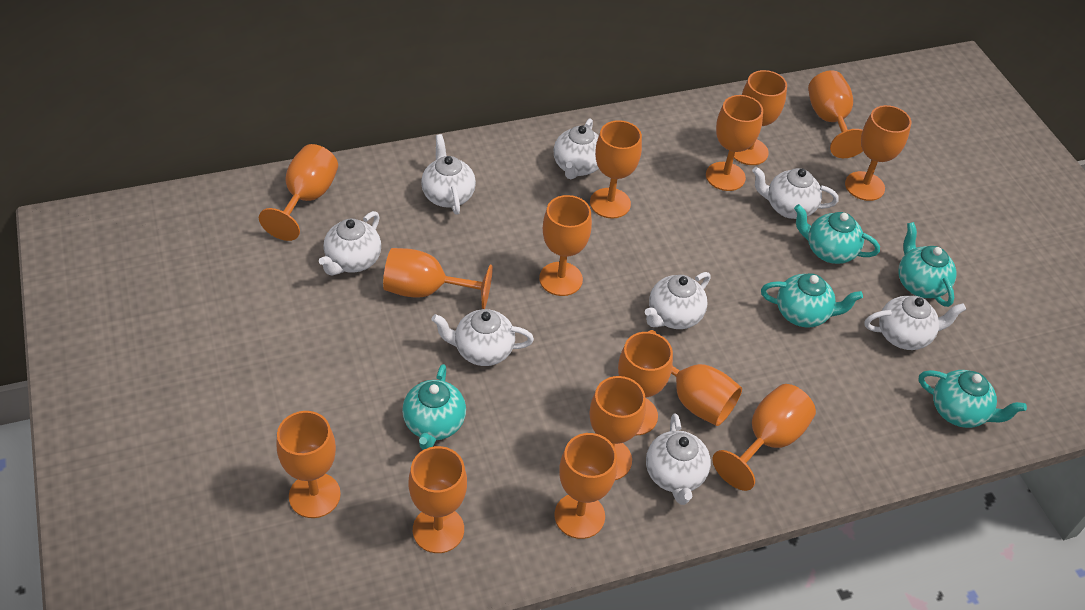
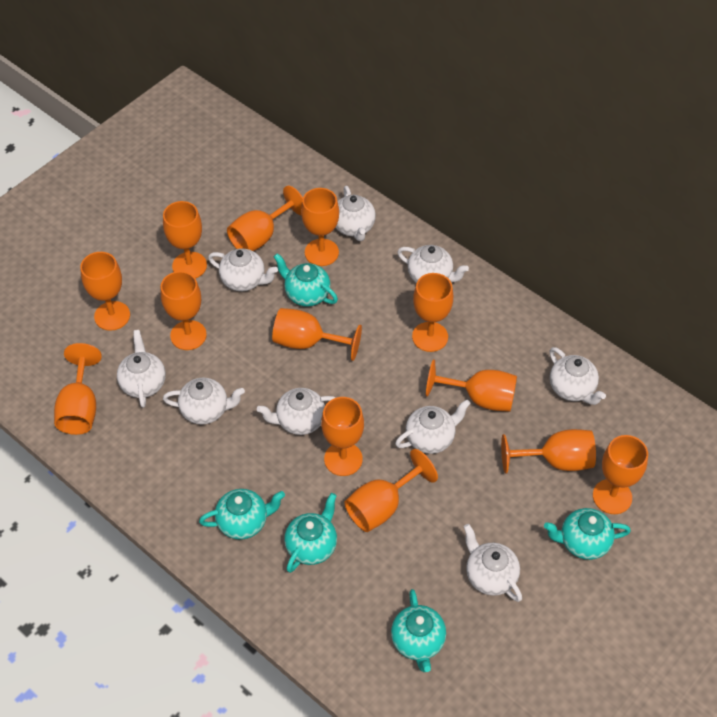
orange goblet: [259,144,338,241] [276,411,341,518] [383,248,493,309] [409,446,467,553] [539,195,592,296] [555,433,617,539] [590,120,642,219] [590,376,646,480] [618,332,673,435] [648,330,742,426] [706,95,763,191] [712,384,816,491] [734,70,787,165] [808,70,863,158] [845,105,911,201] = 15 -> [54,343,102,435] [80,252,130,331] [161,271,207,350] [163,201,207,278] [227,186,303,251] [272,308,362,361] [301,188,339,266] [321,397,364,476] [345,449,438,532] [412,273,453,352] [426,360,517,412] [501,429,596,473] [593,435,648,514] = 13
white teapot: [319,211,381,275] [421,134,476,215] [431,309,534,366] [553,118,599,179] [645,272,710,329] [646,414,711,505] [752,167,839,219] [865,296,966,350] = 8 -> [117,330,166,408] [163,377,245,425] [208,248,278,291] [257,388,336,435] [335,186,376,241] [395,399,471,454] [397,245,469,283] [464,524,522,602] [550,347,606,405] = 9

